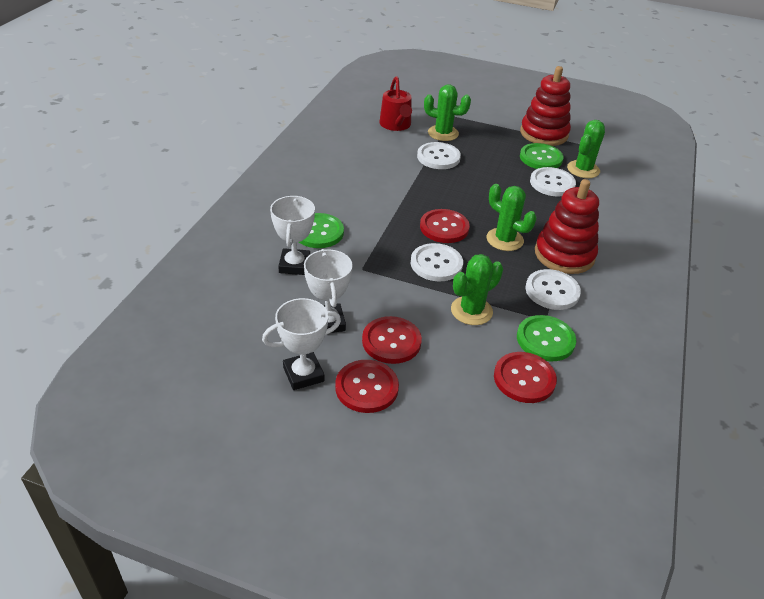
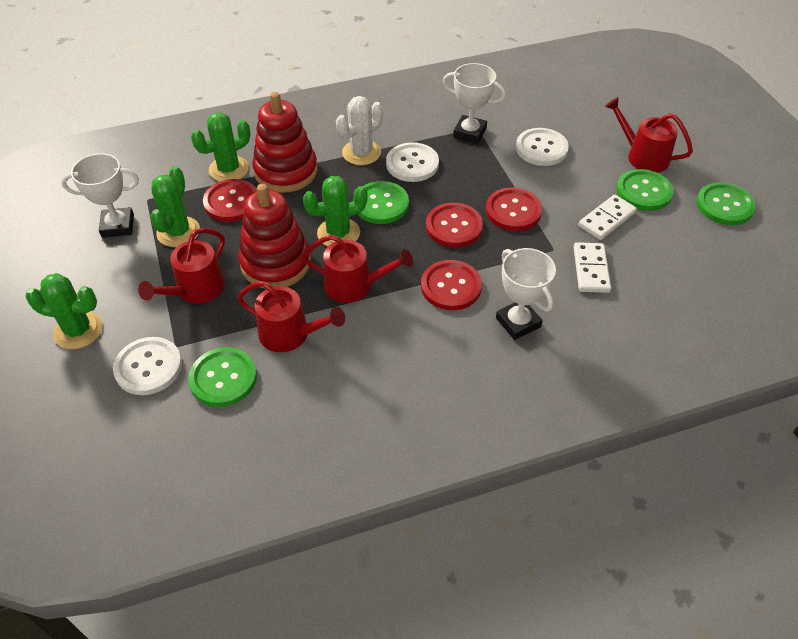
green button: [299,213,344,248] [517,315,576,361] [520,143,564,169] = 3 -> [188,347,257,407] [353,181,409,224] [616,169,674,211] [696,182,756,225] = 4
red watering can: [379,76,412,131] = 1 -> [138,228,225,304] [237,281,345,352] [302,235,413,303] [605,97,693,173] = 4
white button: [411,243,463,281] [417,142,461,169] [525,269,581,310] [530,167,576,197] = 4 -> [113,337,182,395] [386,142,439,182] [516,128,569,166] = 3
white cactus: none = 0 -> [336,96,383,165] = 1
white domino: none = 0 -> [574,242,611,293] [578,195,637,240] = 2

